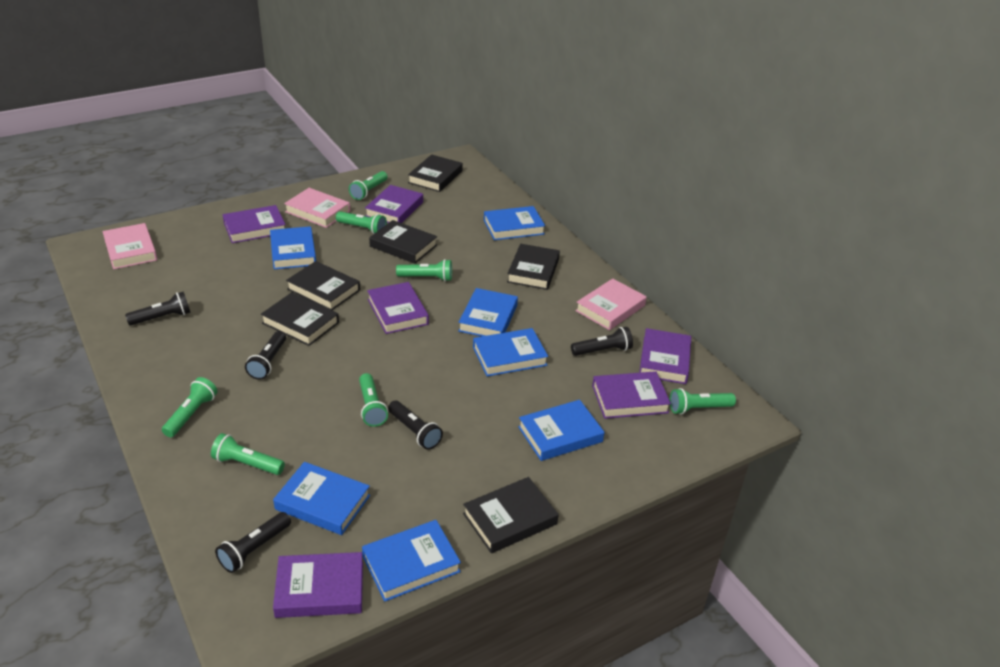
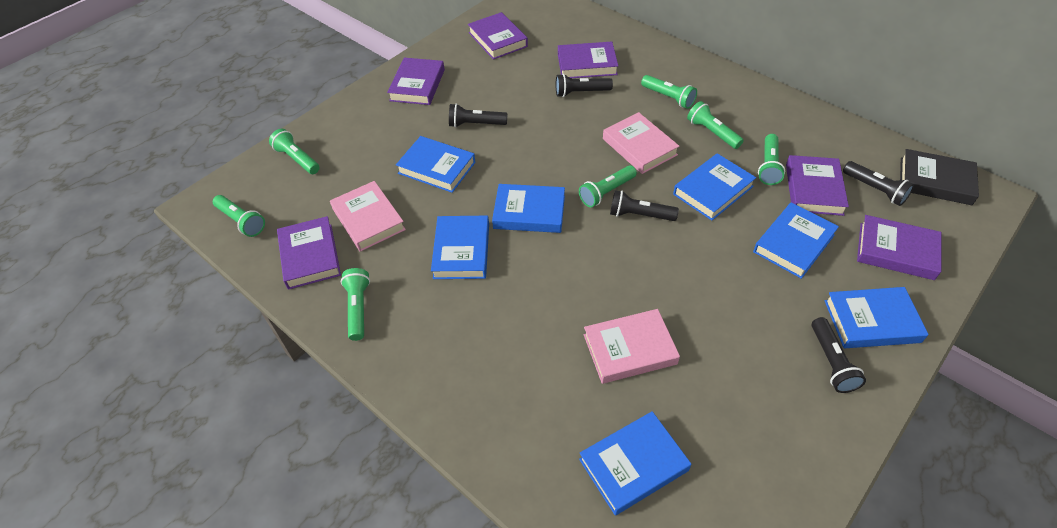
black book: [261,292,339,346] [286,261,360,310] [369,220,437,264] [408,154,463,192] [463,477,559,553] [507,244,560,290] = 6 -> [900,149,979,205] = 1

